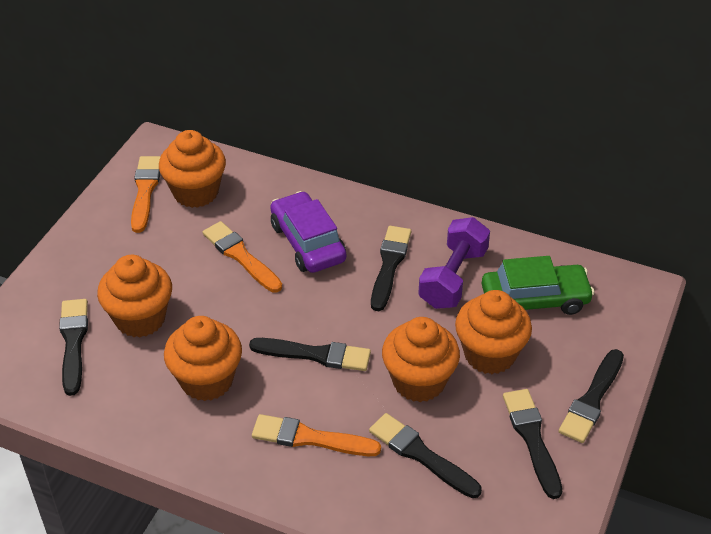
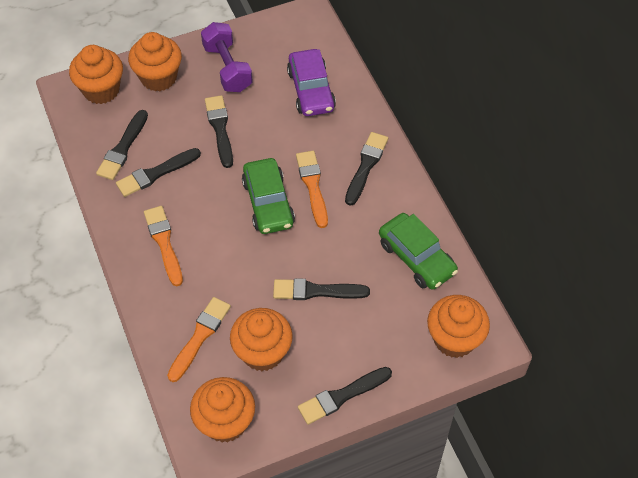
green car: [482,256,595,315] = 1 -> [242,158,295,234] [379,213,458,290] = 2

